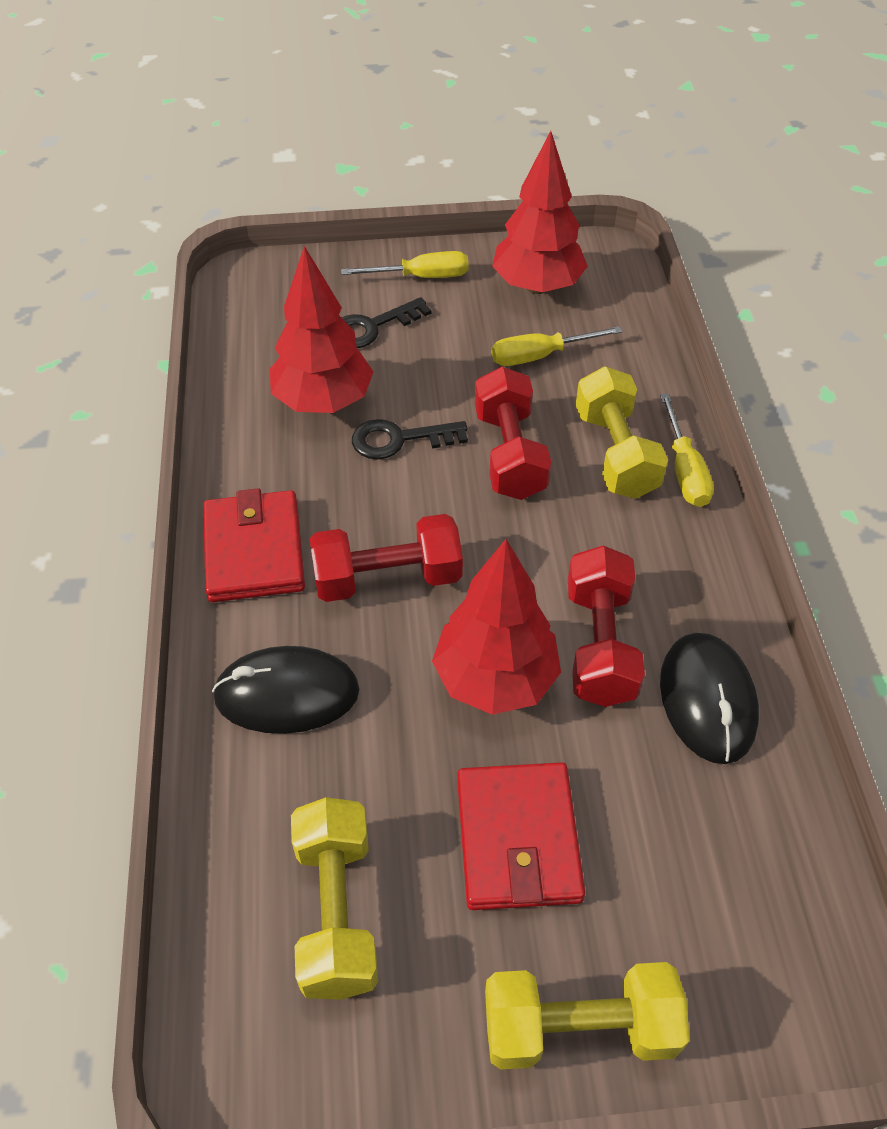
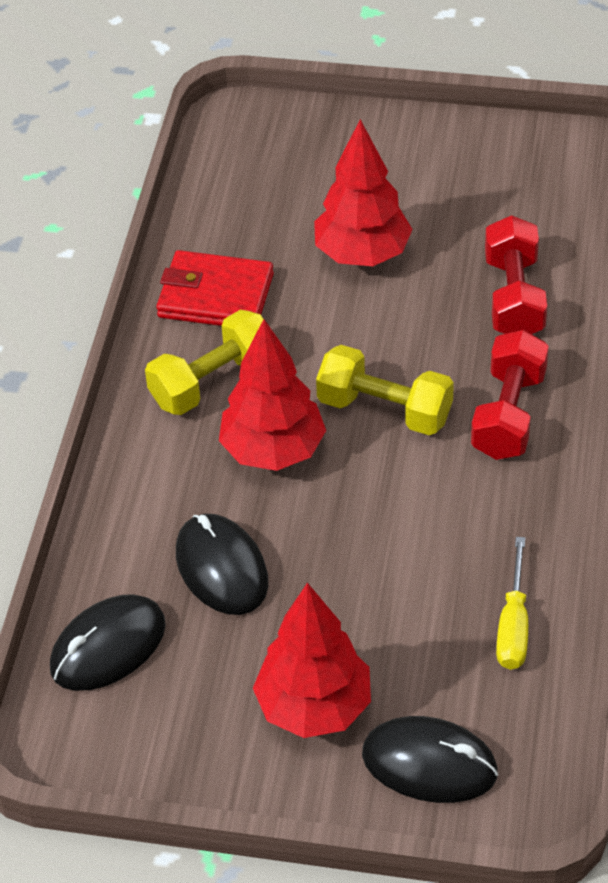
black key: [341,297,432,348] [352,419,468,460] = 2 -> none = 0
black mouse: [212,646,360,734] [660,633,759,764] = 2 -> [50,594,166,691] [176,514,268,615] [362,716,498,803] = 3
red dumbbell: [310,514,463,602] [475,367,552,500] [568,545,645,707] = 3 -> [471,330,549,460] [485,215,547,334] = 2
red wallet: [203,488,305,602] [457,762,585,910] = 2 -> [156,250,274,326] = 1
yellow dumbbell: [291,797,378,1000] [485,962,690,1070] [576,366,668,499] = 3 -> [145,310,263,415] [316,345,454,435] = 2
yellow screwdriver: [341,251,469,278] [492,326,623,366] [660,393,714,507] = 3 -> [496,537,528,670] = 1

